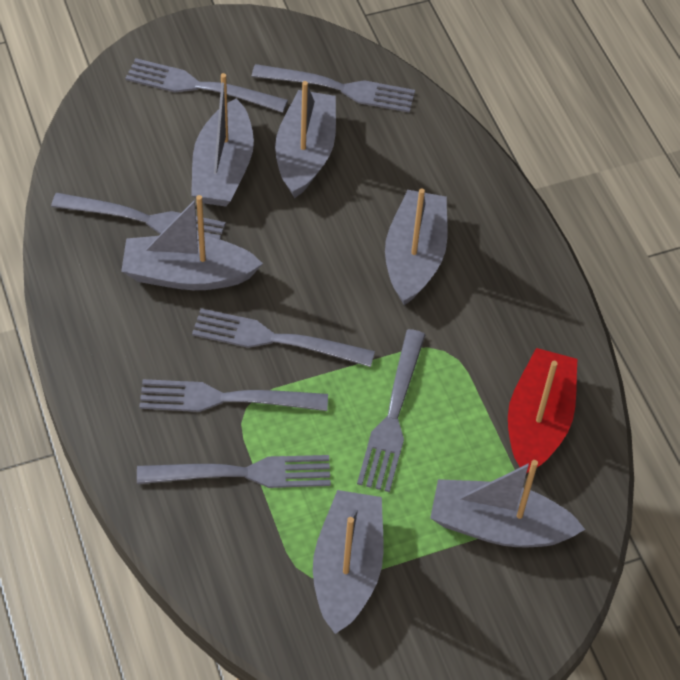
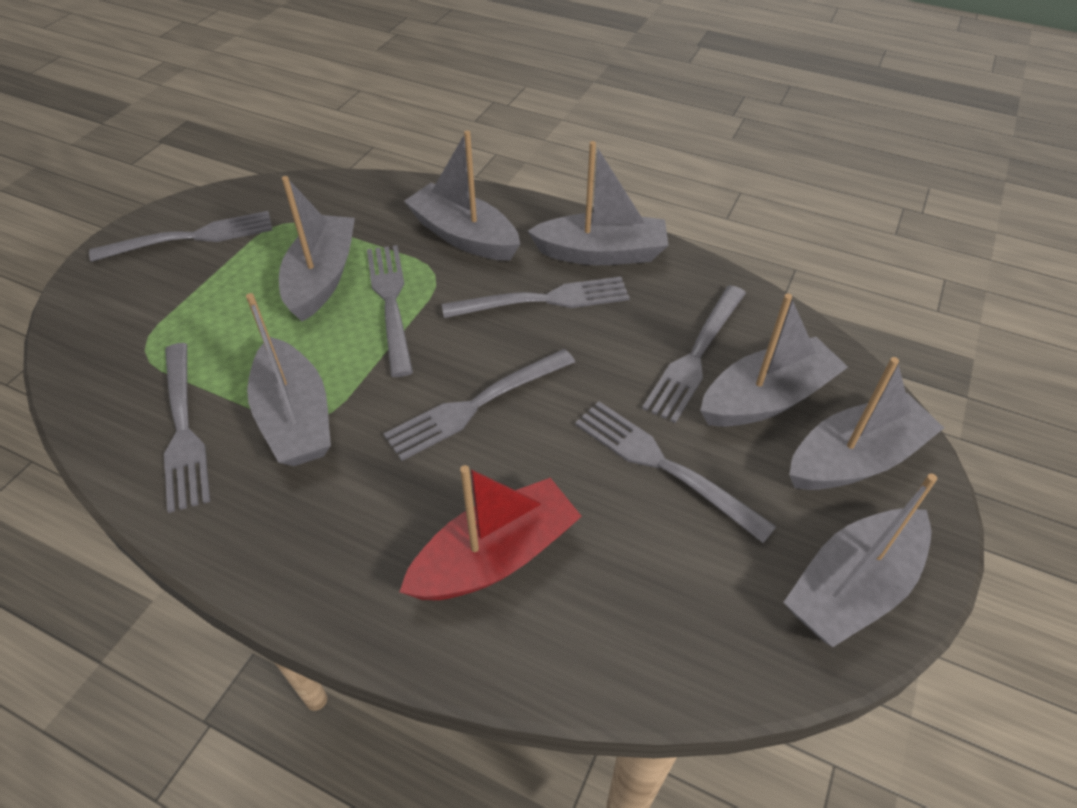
grey boat: [121,195,263,290] [191,73,254,207] [275,81,336,198] [313,490,384,634] [385,189,447,305] [430,460,585,547] = 6 -> [246,293,331,466] [279,176,355,322] [404,130,520,261] [528,141,669,265] [700,294,848,427] [783,474,937,647] [789,357,944,490] = 7

